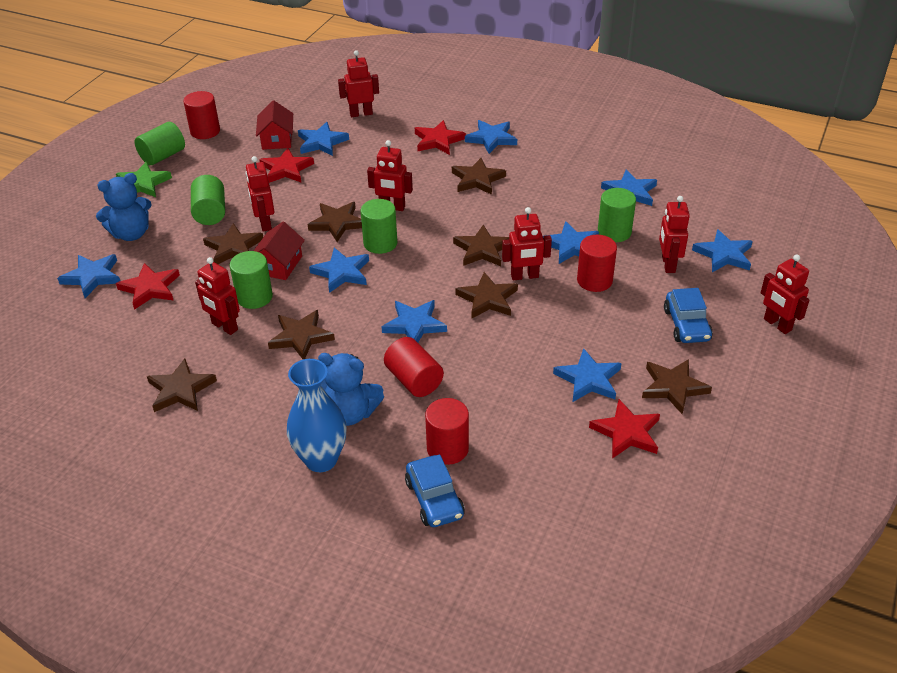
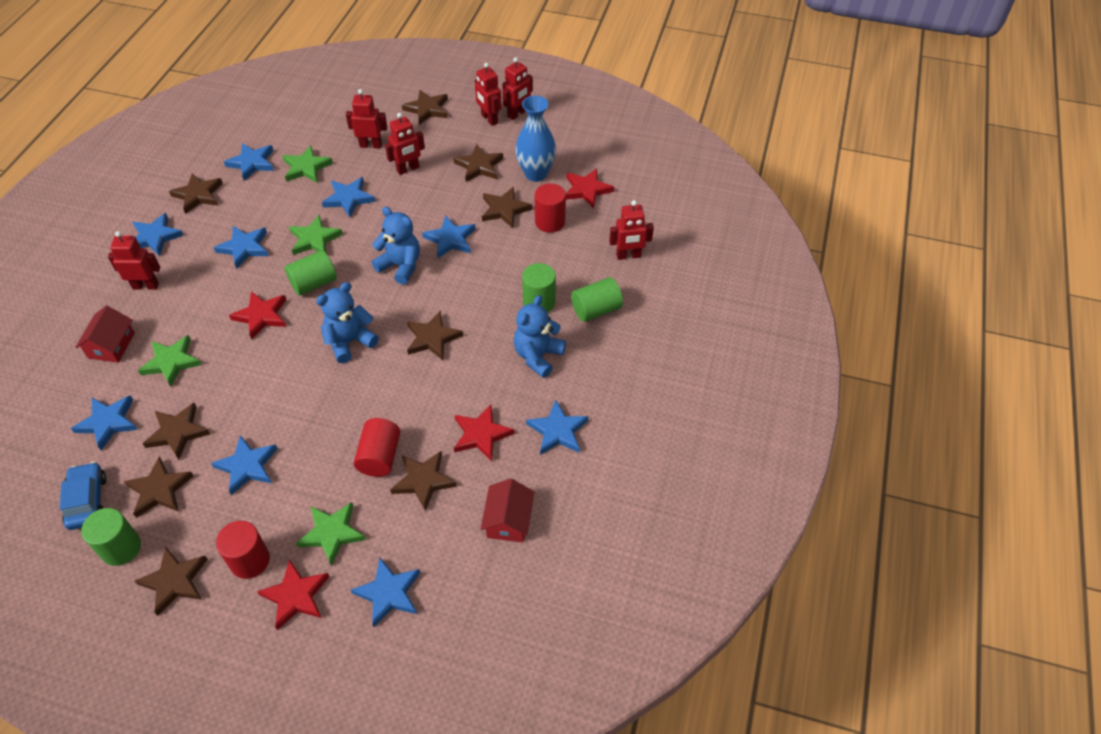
blue car: [405,455,465,527] [664,288,713,343] = 2 -> [60,462,106,530] = 1
blue teddy bear: [96,173,152,241] [318,353,384,426] = 2 -> [316,282,379,363] [372,207,420,285] [514,295,566,378] = 3
brown star: [147,358,217,412] [203,223,263,264] [268,310,335,359] [307,202,362,242] [452,158,506,195] [453,225,509,266] [455,272,518,319] [642,359,712,414] = 8 -> [124,457,193,518] [135,547,208,616] [143,403,210,460] [169,173,223,214] [390,451,457,511] [402,90,448,125] [407,311,463,360] [453,144,503,182] [482,187,532,228] = 9
green cylinder: [135,122,185,165] [191,175,225,225] [230,251,273,309] [361,199,397,254] [598,188,636,242] = 5 -> [81,508,141,566] [285,250,337,296] [522,263,556,313] [571,277,623,322] = 4
green star: [116,162,172,197] = 1 -> [138,335,202,387] [282,145,333,183] [289,215,343,255] [296,502,366,566] = 4
red cylinder: [183,91,220,139] [384,337,444,397] [425,398,469,465] [577,235,617,292] = 4 -> [216,521,270,579] [354,418,400,477] [535,183,566,233] = 3
red robot: [195,257,240,335] [246,156,274,232] [338,50,379,117] [367,140,413,211] [502,207,552,280] [659,196,690,273] [761,254,809,334] = 7 -> [108,231,160,290] [346,89,388,149] [385,113,425,175] [475,63,502,126] [502,57,533,120] [609,200,654,260] = 6

